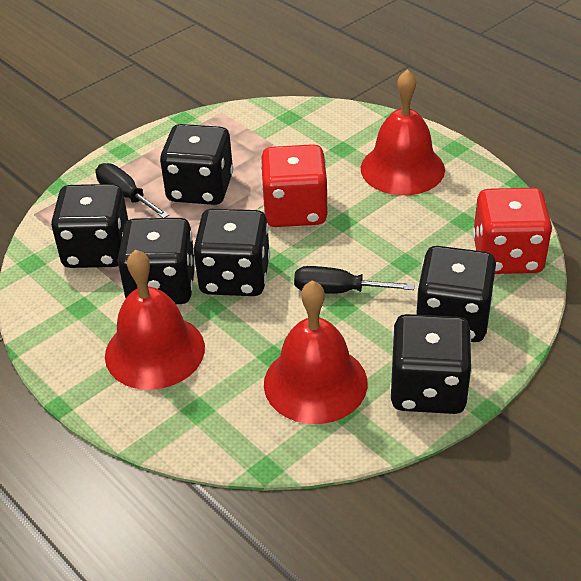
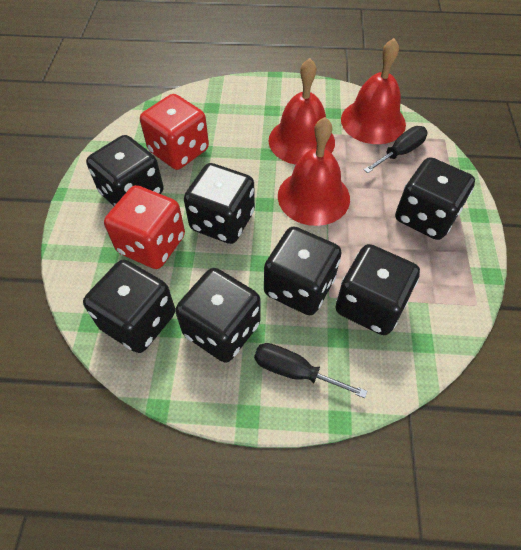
black dice: [51,184,128,268] [117,218,196,304] [160,124,233,205] [193,209,270,296] [390,314,472,414] [415,246,496,342] = 6 -> [83,260,175,353] [86,135,164,206] [175,268,260,363] [184,163,255,244] [264,227,342,315] [335,244,420,335] [395,157,475,240] = 7

